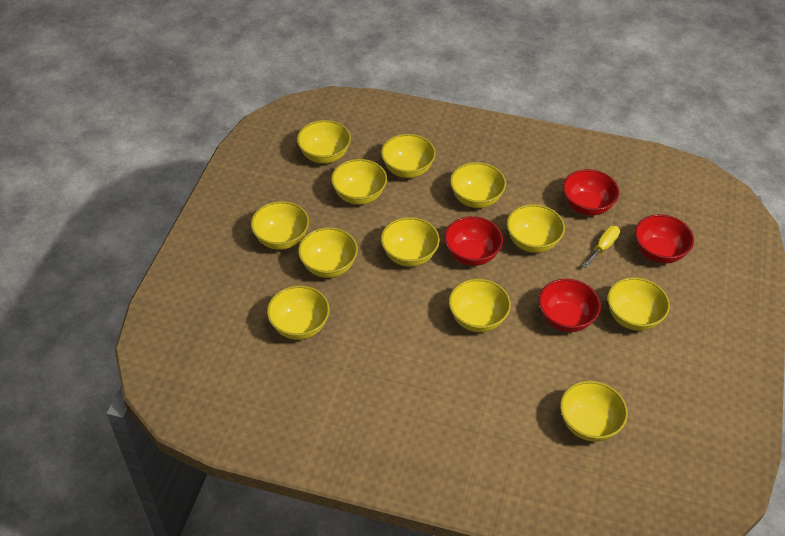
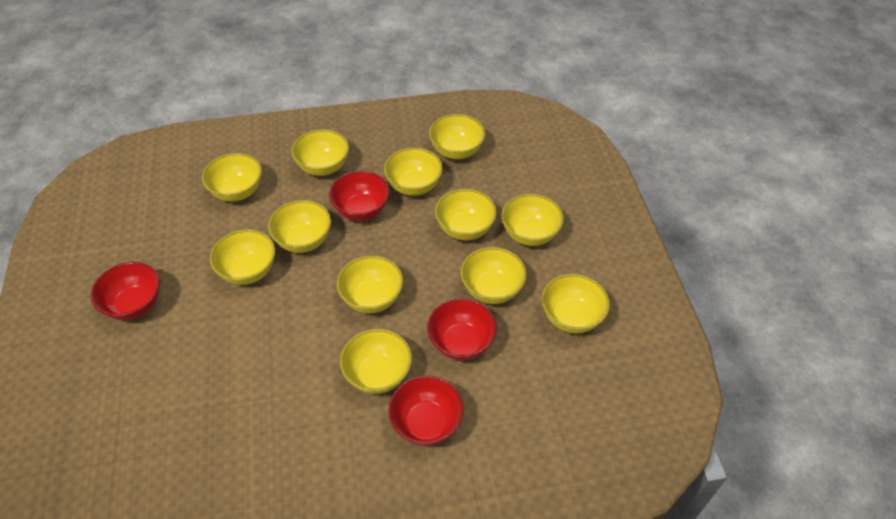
yellow screwdriver: [583,226,620,268] = 1 -> none = 0

